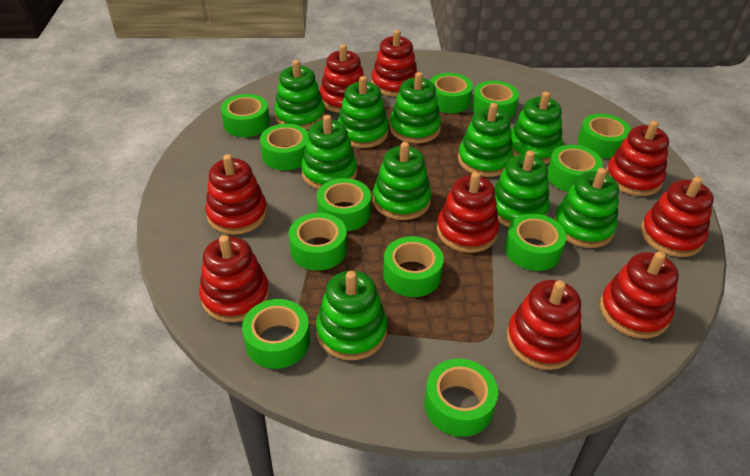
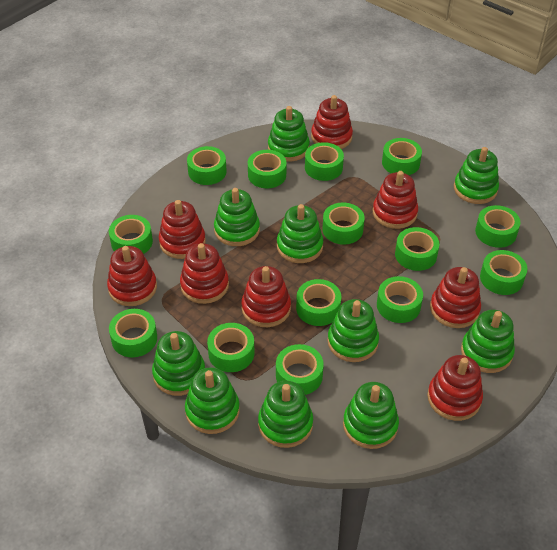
green tape: [221,94,270,137] [242,299,310,369] [260,124,308,170] [289,213,347,271] [317,178,371,231] [383,236,444,297] [424,359,498,437] [430,73,473,113] [472,81,519,119] [505,214,566,271] [547,145,603,192] [578,114,631,158] = 12 -> [109,215,153,254] [109,309,157,357] [187,146,227,185] [207,323,255,372] [248,150,287,188] [276,344,324,395] [296,279,341,326] [305,142,344,181] [323,203,365,245] [377,276,423,323] [382,138,422,175] [395,227,440,271] [475,205,521,248] [480,250,527,295] = 14
red stacking toy: [199,235,270,322] [205,154,267,235] [320,44,364,113] [371,30,417,97] [437,172,499,253] [507,280,582,370] [600,251,679,338] [606,121,669,196] [641,176,714,257] = 9 -> [107,246,157,306] [159,200,206,259] [180,243,229,304] [241,266,291,327] [311,95,353,149] [373,171,418,229] [427,355,483,421] [430,267,481,328] = 8

